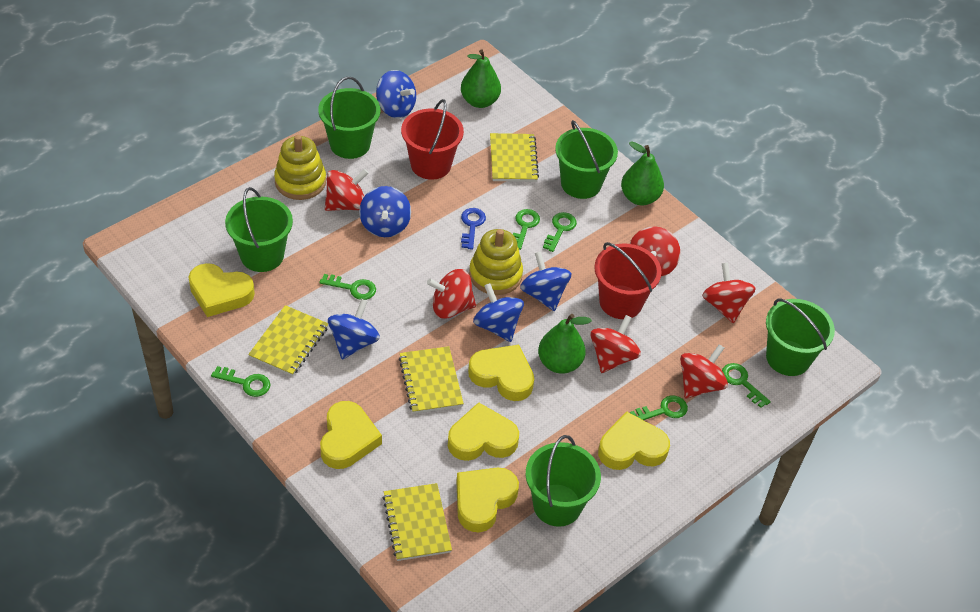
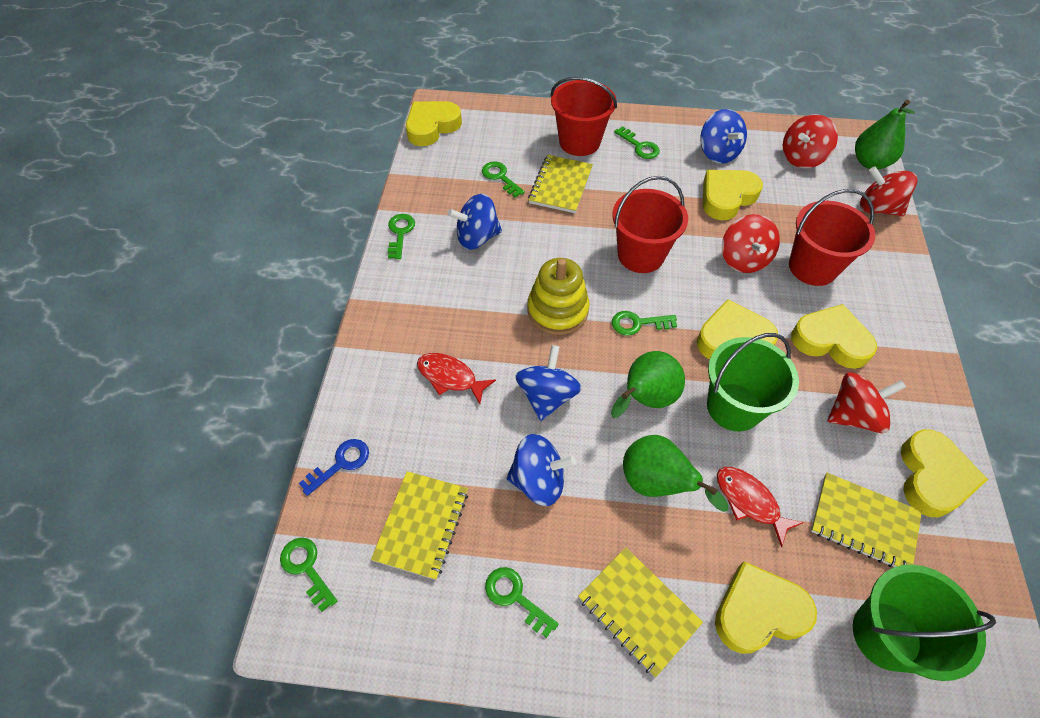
blue spinning top: [328,299,380,359] [359,186,411,237] [376,70,416,118] [473,283,524,342] [520,251,571,311] = 5 -> [448,194,502,250] [506,434,576,506] [515,345,582,421] [700,109,747,164] = 4
green bucket: [225,187,293,272] [318,77,380,159] [526,435,601,527] [555,120,618,199] [766,299,835,376] = 5 -> [707,333,799,431] [853,565,996,681] = 2
red bucket: [401,99,464,180] [594,242,662,319] = 2 -> [551,77,617,156] [612,176,688,273] [789,189,875,286] = 3
red fish: none = 0 -> [417,353,496,404] [717,467,803,547] = 2
red spinning top: [325,169,368,211] [427,269,476,319] [590,315,641,373] [630,226,680,277] [680,344,728,398] [702,263,756,323] = 6 -> [722,214,780,273] [783,114,838,168] [828,372,906,433] [860,167,917,216] = 4
yellow stacking toy: [274,135,326,200] [469,229,523,295] = 2 -> [527,258,590,335] = 1

